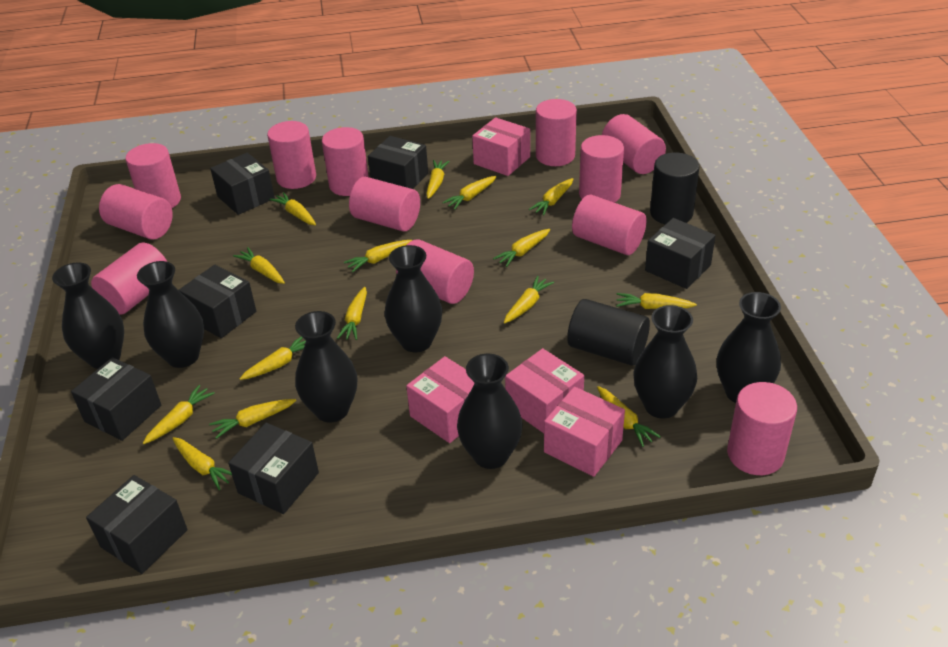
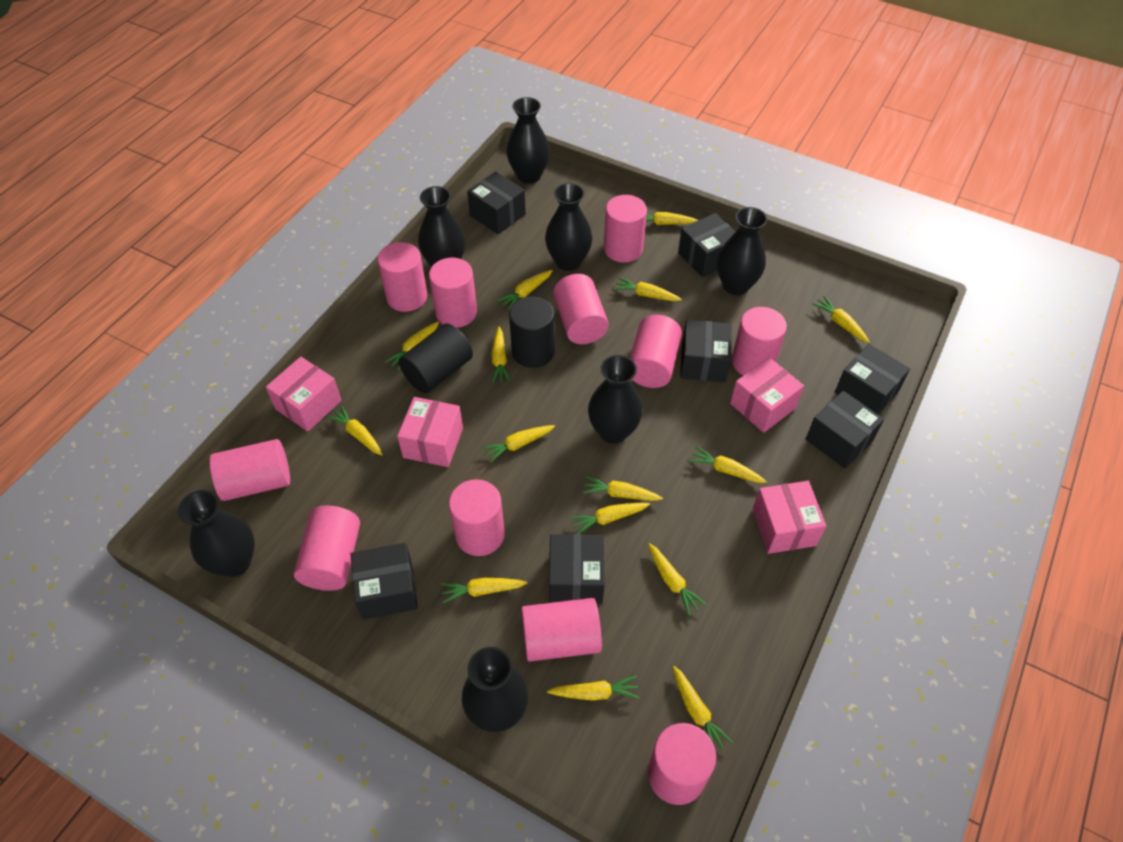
pink cylinder: [91,242,167,315] [99,184,173,240] [125,143,181,208] [267,121,316,189] [322,127,369,196] [349,177,420,232] [396,239,474,304] [536,99,577,166] [572,195,647,255] [579,135,624,203] [602,114,666,174] [727,382,797,475] = 12 -> [209,439,290,501] [294,505,360,591] [377,242,428,312] [429,258,477,328] [449,479,505,556] [521,598,602,662] [553,274,609,344] [604,195,647,263] [630,315,682,388] [648,723,716,805] [732,307,787,376] = 11

